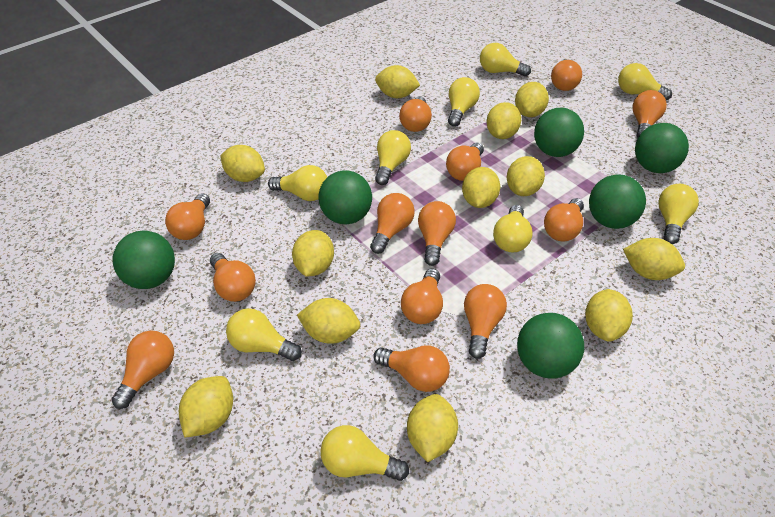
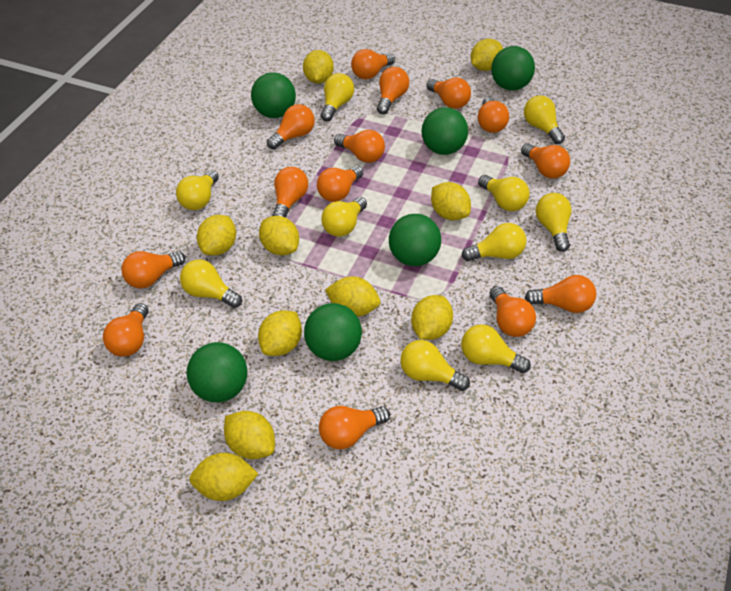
orange light bulb: [112,330,174,409] [165,193,210,240] [210,253,256,302] [370,193,415,254] [373,345,450,392] [399,96,432,132] [401,268,443,324] [418,201,456,266] [446,143,484,181] [464,284,507,359] [544,198,584,242] [551,59,582,91] [632,90,667,138] = 13 -> [103,303,148,357] [121,251,185,288] [267,104,315,149] [272,167,308,218] [317,166,363,202] [319,406,390,450] [334,130,385,163] [351,49,395,79] [377,67,409,114] [426,78,471,109] [478,97,509,133] [489,286,536,337] [521,143,570,179] [525,275,596,313] = 14
yellow lemon: [179,376,233,438] [220,145,265,182] [292,230,334,277] [297,298,360,344] [375,65,420,98] [407,394,458,462] [462,167,500,208] [487,102,521,139] [507,156,545,196] [515,82,549,117] [585,289,633,342] [623,238,685,280] = 12 -> [189,453,258,501] [197,215,236,256] [224,411,275,459] [258,310,302,356] [259,216,299,256] [303,50,334,84] [325,276,380,317] [411,295,453,340] [431,182,471,220] [471,39,503,71] = 10
yellow light bulb: [226,308,302,361] [268,165,327,201] [321,425,409,481] [375,130,411,185] [448,77,480,127] [480,43,531,76] [493,205,533,252] [618,63,672,100] [658,184,699,244] = 9 -> [176,170,219,210] [180,259,242,308] [321,73,354,121] [322,197,367,237] [400,340,470,391] [461,324,531,373] [462,223,526,262] [478,175,530,211] [524,95,565,144] [536,193,571,252] = 10

